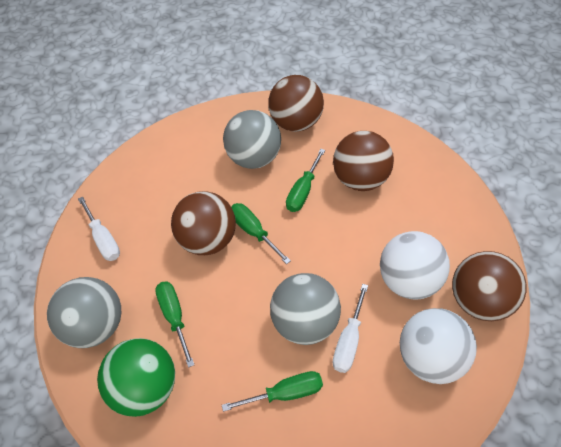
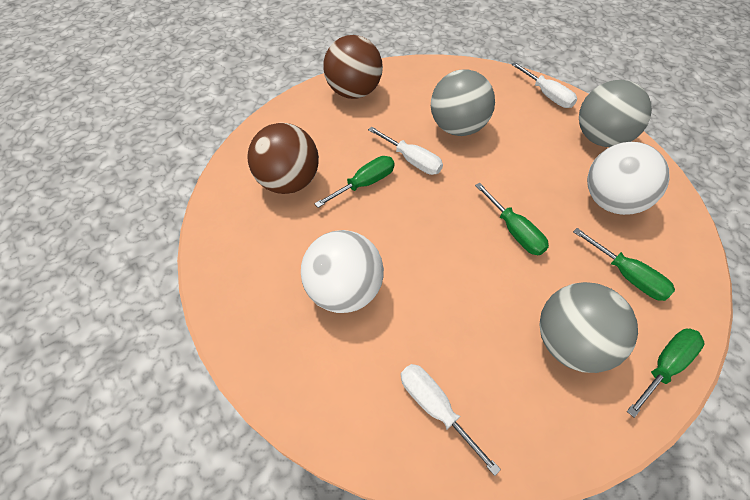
brown ball: [171,191,236,255] [268,75,324,132] [333,131,394,191] [452,251,527,321] = 4 -> [247,123,319,194] [323,35,383,99] = 2
green ball: [97,338,175,417] = 1 -> none = 0
white screwdriver: [78,196,120,261] [333,284,368,373] = 2 -> [368,127,443,175] [401,364,501,476] [511,62,577,108] = 3

